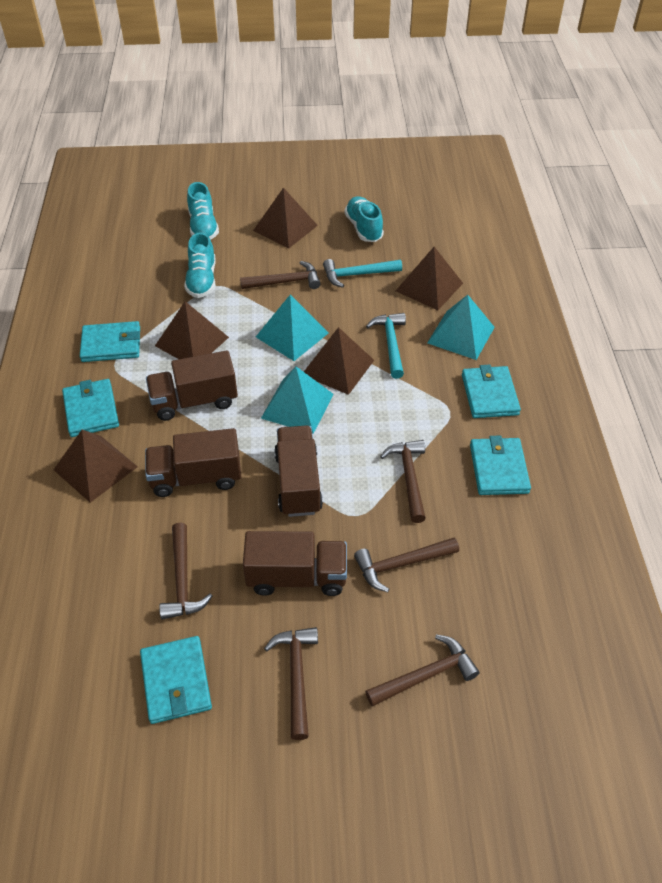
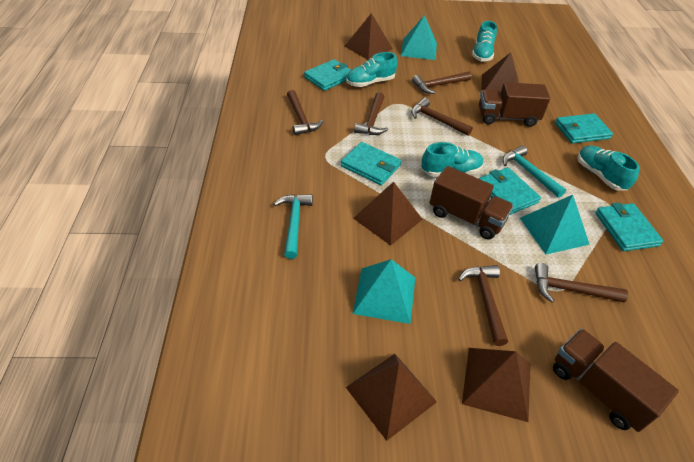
brown truck: [145,428,241,497] [146,350,238,421] [243,531,347,596] [274,425,323,517] = 4 -> [429,166,514,239] [479,82,550,127] [553,329,679,432] = 3
turquoise shoe: [184,232,216,298] [187,182,219,240] [345,196,384,242] = 3 -> [346,52,398,87] [421,142,484,177] [472,21,497,62] [578,145,640,191] = 4

